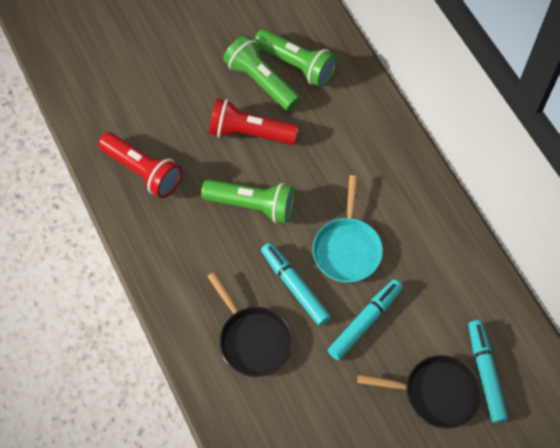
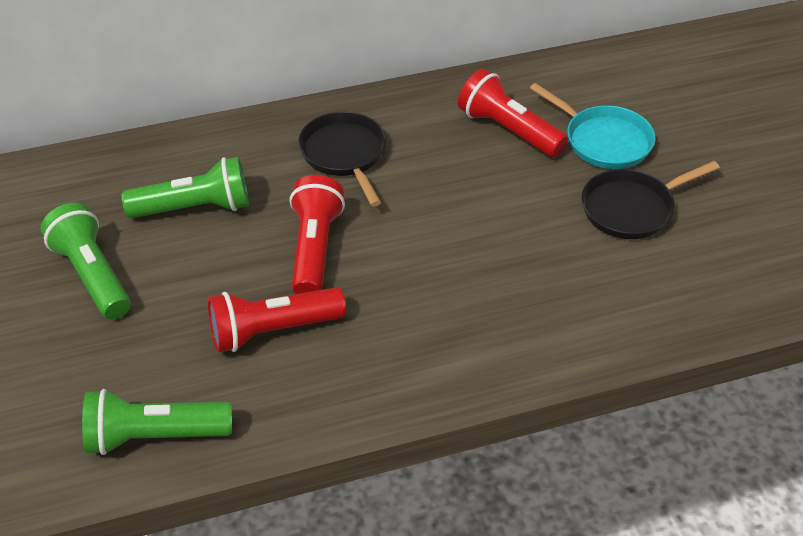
red flashlight: [98,132,182,198] [209,99,299,145] = 2 -> [208,287,346,352] [289,175,345,294] [458,69,568,157] = 3
turquoise marker: [261,243,331,326] [328,280,402,360] [469,320,508,423] = 3 -> none = 0

